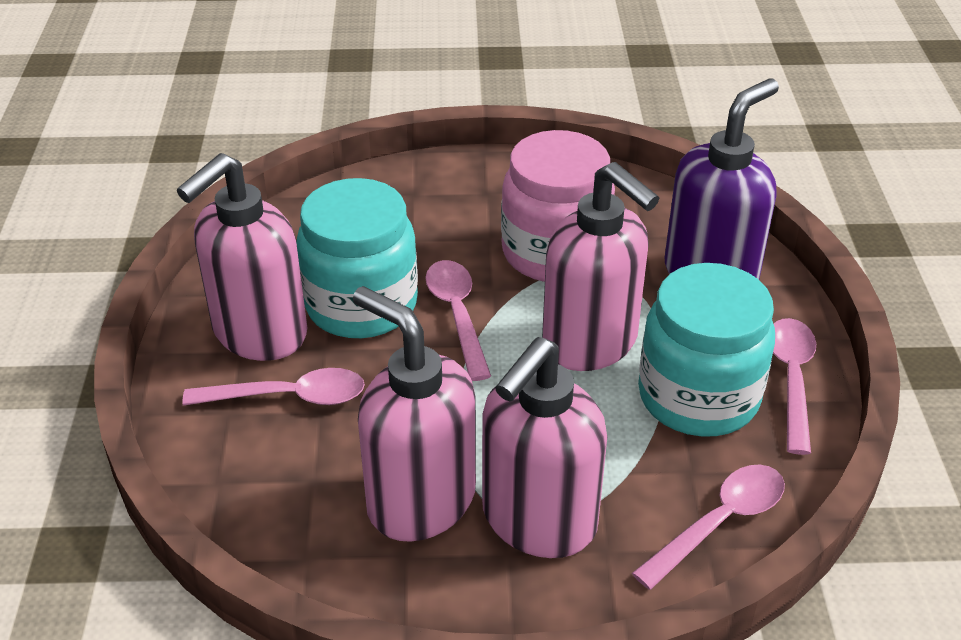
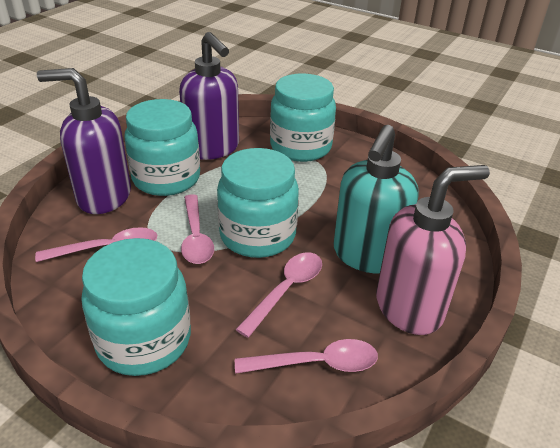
pink jar: [501,130,615,282] = 1 -> none = 0
pink soap dispenser: [177,153,307,361] [353,286,476,542] [482,337,607,558] [542,162,659,371] = 4 -> [376,165,490,335] = 1
purple soap dispenser: [665,78,779,279] = 1 -> [37,68,131,214] [179,32,239,160] = 2
turquoise jar: [296,178,418,338] [638,263,775,436] = 2 -> [81,238,191,376] [124,99,200,196] [217,148,299,258] [270,73,336,162] = 4
turquoise soap dispenser: none = 0 -> [334,125,419,273] = 1

